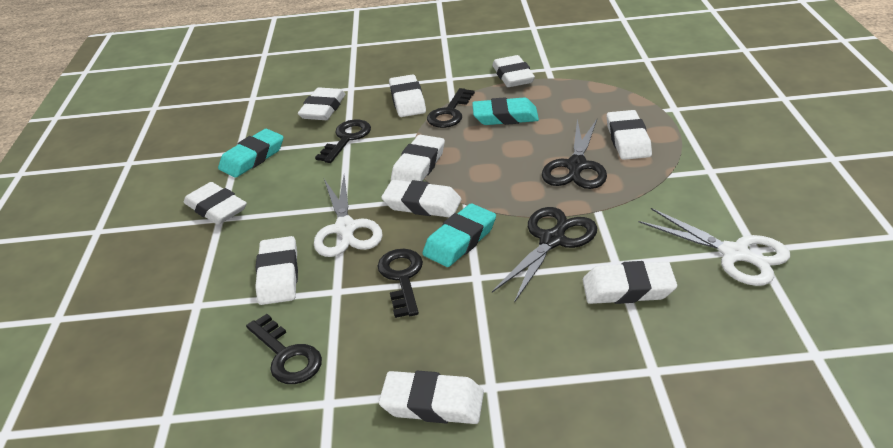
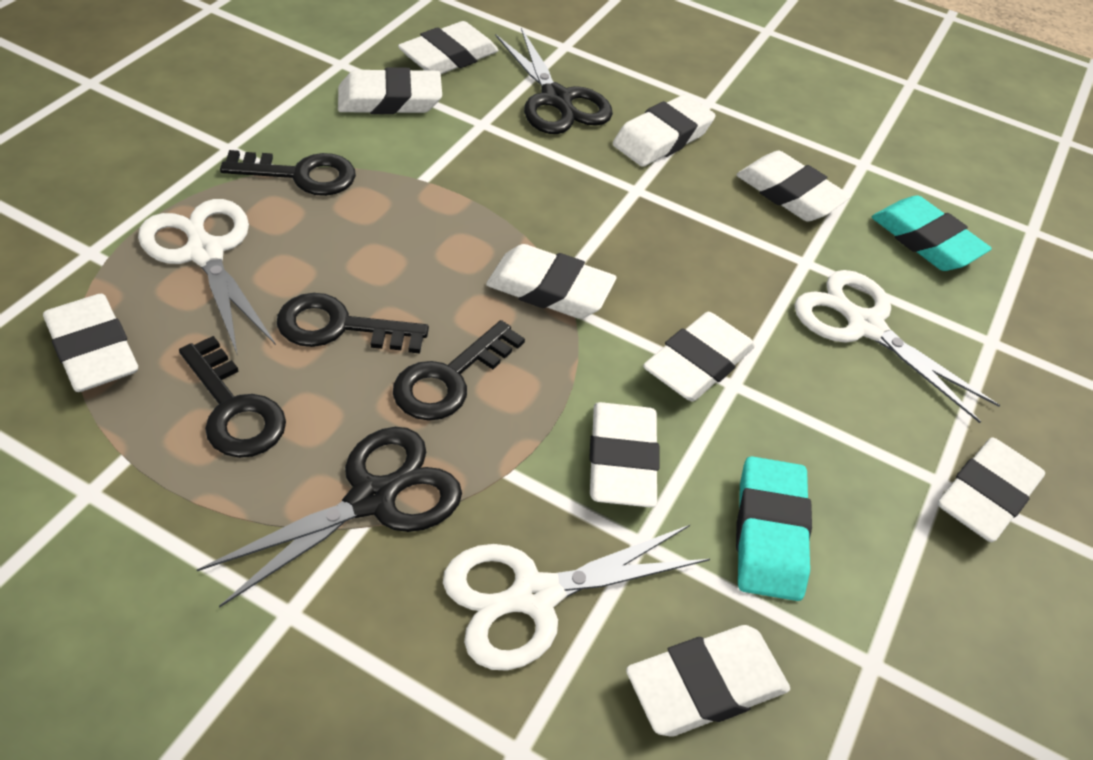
turquoise eraser: [218,129,284,178] [423,204,496,267] [472,97,539,125] = 3 -> [736,456,812,601] [872,195,992,271] = 2
white scissors: [314,175,383,257] [639,208,790,286] = 2 -> [138,199,276,354] [443,525,710,671] [794,270,1000,423] = 3

